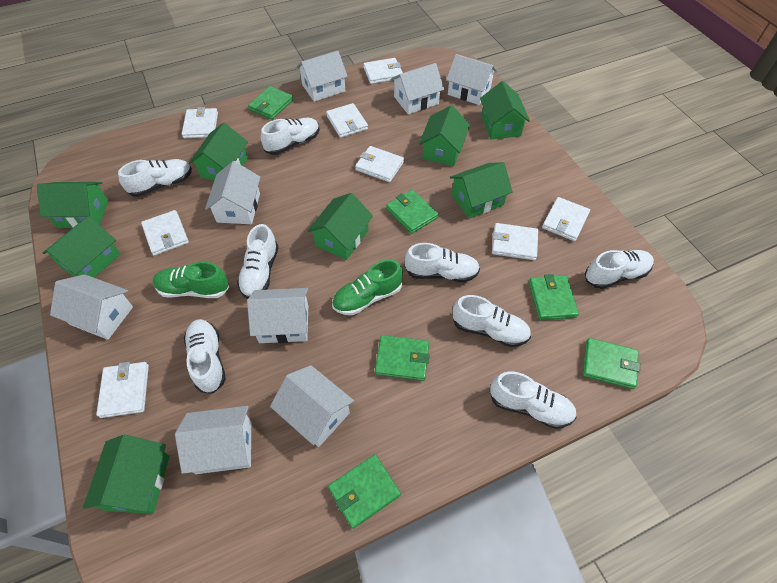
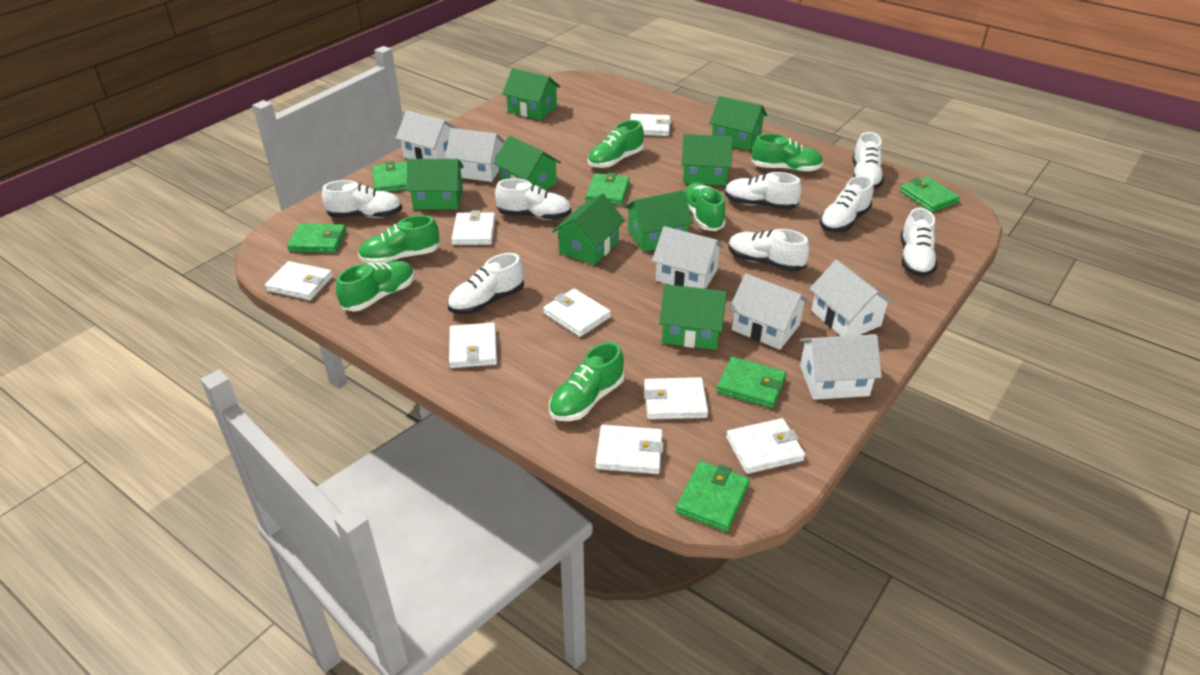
green shoe: [153,262,229,298] [332,259,403,315] = 2 -> [336,261,415,312] [358,215,440,264] [549,342,624,421] [588,120,644,168] [685,182,726,231] [751,134,823,172] = 6
white house: [50,274,133,340] [175,406,251,474] [205,161,260,224] [247,288,308,343] [270,365,354,447] [296,51,348,102] [391,63,444,114] [446,54,497,105] = 8 -> [396,110,458,159] [445,128,505,182] [652,226,724,289] [729,274,810,350] [800,334,882,400] [809,260,894,336] = 6

